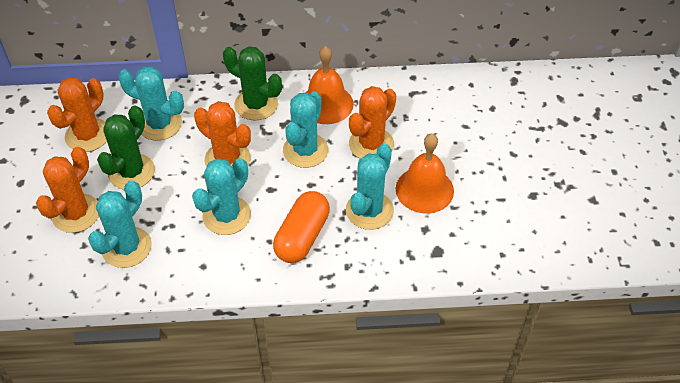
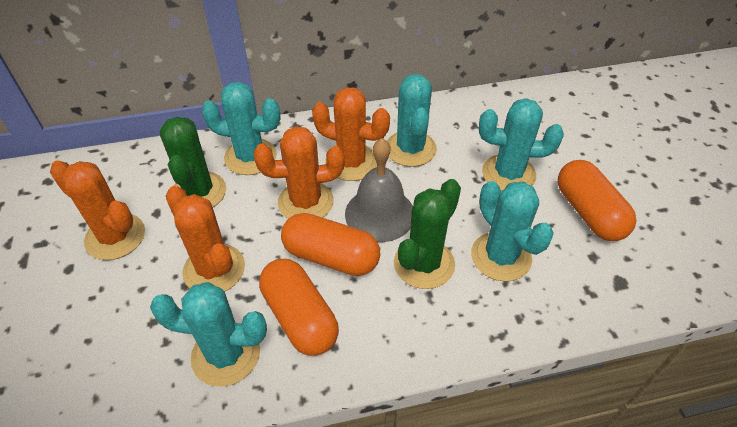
grey bell: none = 0 -> [345,138,413,242] = 1
orange bell: [305,46,354,124] [396,134,454,214] = 2 -> none = 0
orange capsule: [273,191,330,263] = 1 -> [259,259,339,356] [281,213,380,276] [558,160,636,241] = 3

